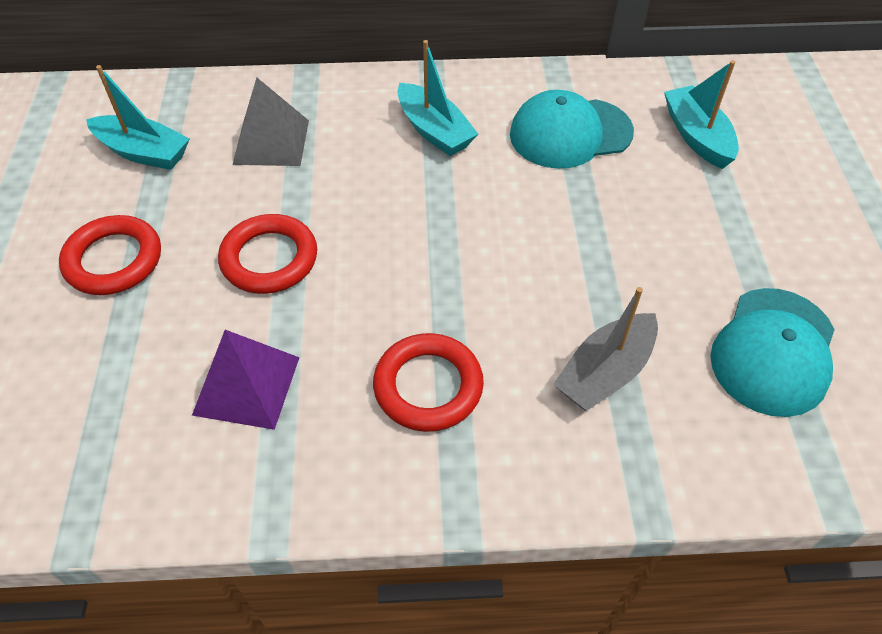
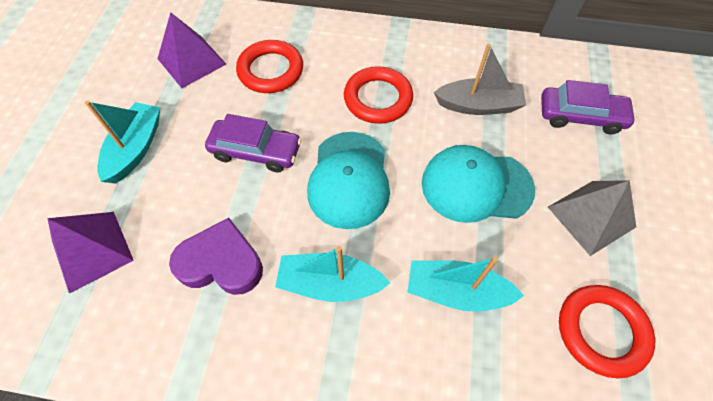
purple car: none = 0 -> [205,114,302,173] [541,80,636,134] = 2
purple heart: none = 0 -> [169,218,263,295] = 1
purple pyramid: [192,330,300,430] = 1 -> [47,212,134,294] [157,12,226,88] = 2

